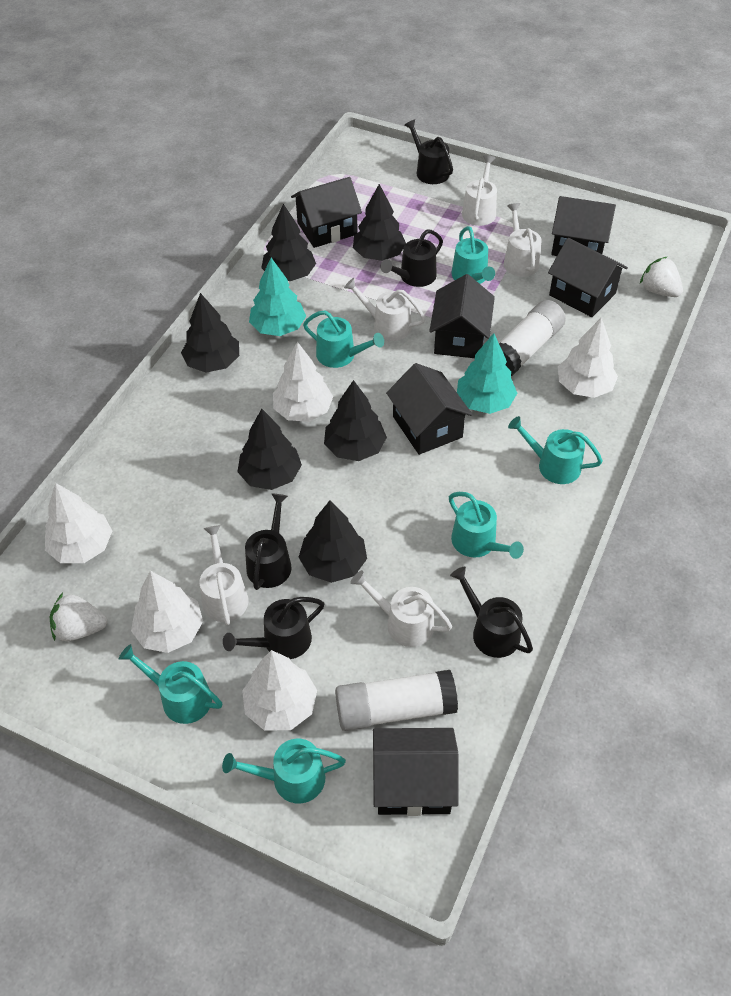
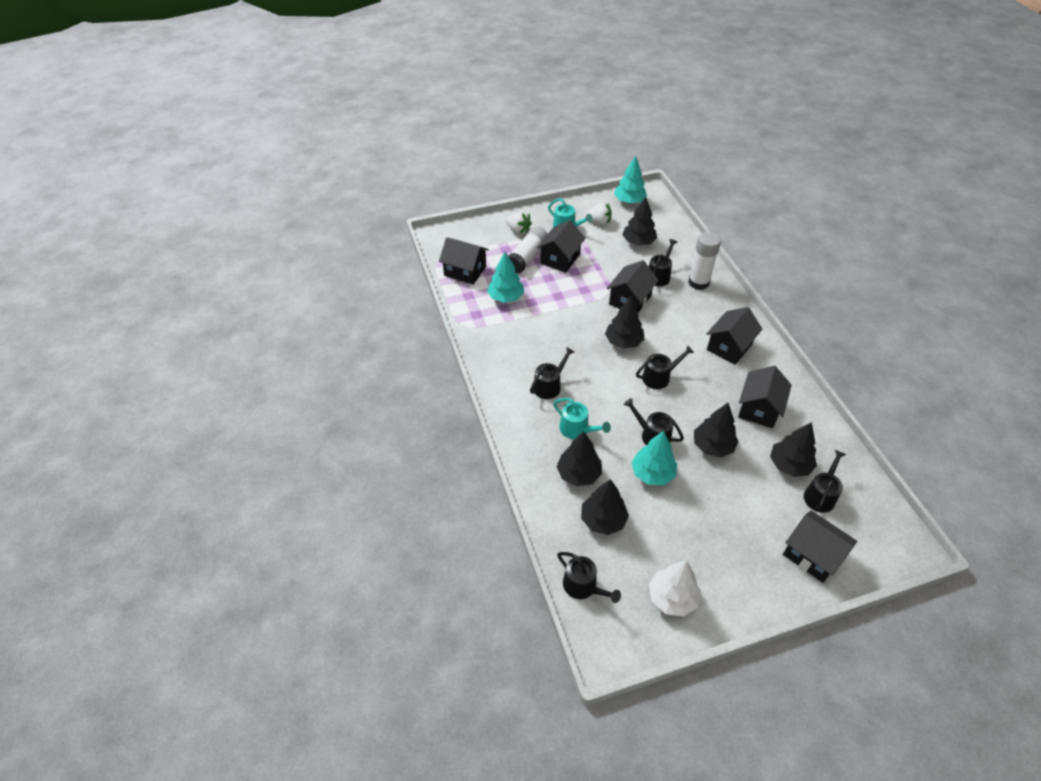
black watering can: [223,597,324,659] [245,494,291,590] [381,230,443,287] [404,119,453,184] [450,567,533,658] = 5 -> [530,347,574,399] [557,552,621,603] [624,398,684,445] [636,345,694,389] [649,239,677,287] [804,450,846,513] = 6
turquoise tree: [249,258,306,336] [457,333,517,414] = 2 -> [487,252,524,303] [614,156,647,203] [631,431,677,485] = 3
turquoise watering can: [119,644,222,724] [222,739,346,803] [303,310,384,368] [449,492,524,559] [452,226,495,284] [508,416,603,484] = 6 -> [548,198,592,227] [553,398,611,439] = 2
white tree: [45,483,112,563] [131,571,203,653] [242,650,317,730] [273,342,333,422] [558,318,618,398] = 5 -> [649,561,701,616] = 1
white watering can: [200,525,249,625] [344,278,426,341] [351,570,452,647] [462,155,497,226] [504,203,542,277] = 5 -> none = 0

